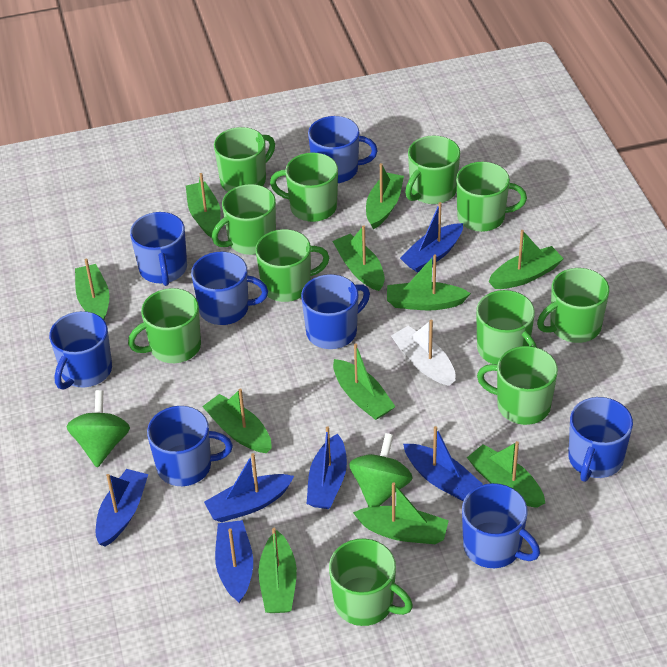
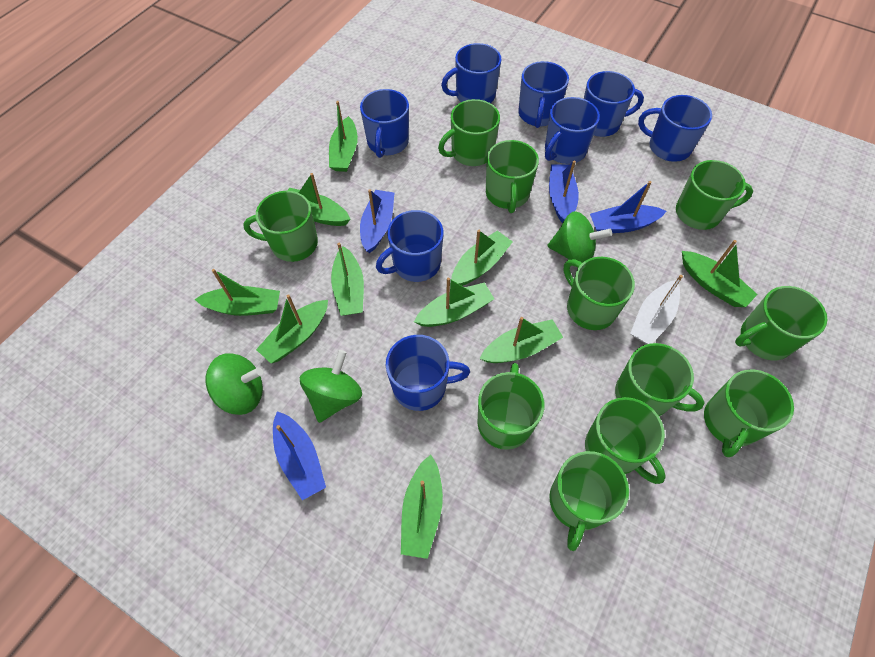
blue boat: [96,469,148,547] [204,453,294,522] [215,520,253,603] [307,426,347,509] [400,202,463,273] [403,426,483,501] = 6 -> [273,411,326,500] [360,189,395,253] [549,160,579,223] [590,181,666,233] = 4
green boat: [75,259,109,320] [186,173,221,238] [202,388,272,453] [258,528,297,613] [332,225,385,291] [333,343,396,420] [353,482,449,544] [366,163,404,230] [387,254,471,310] [467,441,545,508] [488,230,564,289] = 11 -> [195,269,280,316] [256,294,328,363] [287,173,350,226] [329,101,358,172] [331,243,364,316] [401,455,443,559] [414,278,494,327] [451,230,513,286] [480,317,563,363] [682,240,758,307] = 10
green spinning top: [66,390,130,467] [349,433,413,507] = 2 -> [206,353,263,415] [300,350,362,423] [548,211,612,263] = 3

